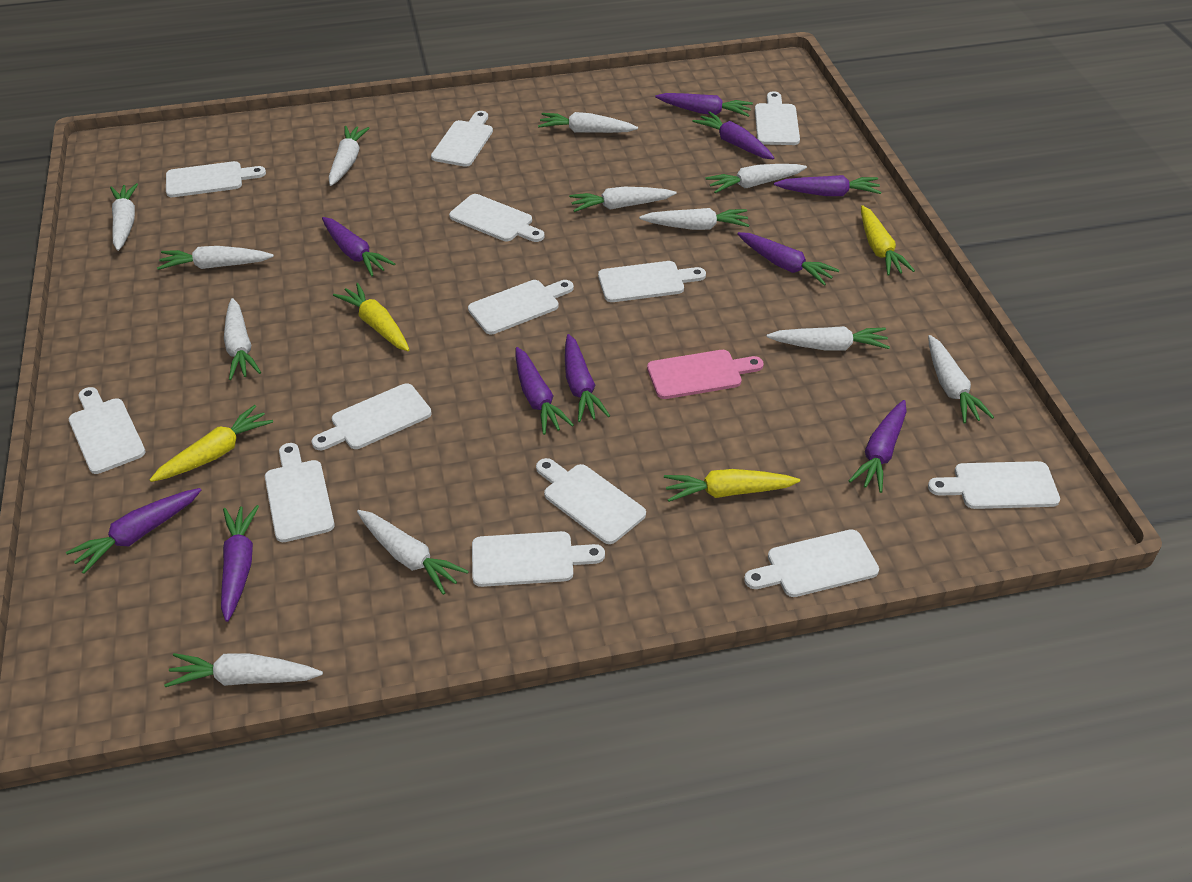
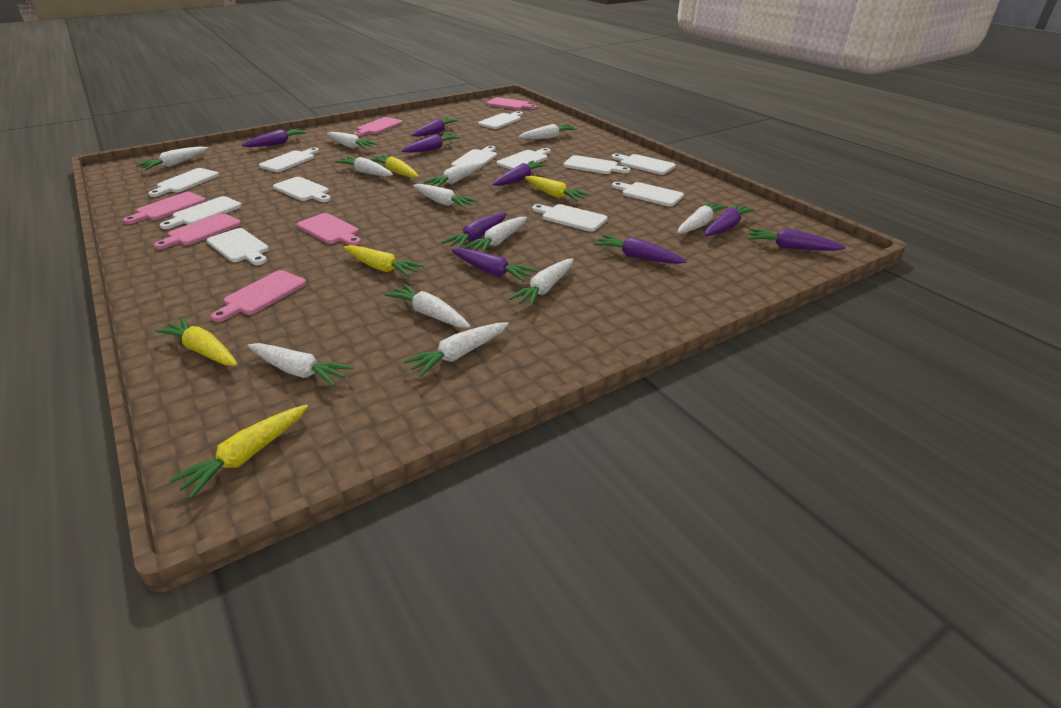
pink cutting board: [647,350,764,399] = 1 -> [123,192,206,224] [154,213,241,249] [211,270,307,322] [297,213,361,246] [354,117,403,137] [486,97,537,110] = 6
purple carrot: [66,488,201,574] [221,505,259,622] [322,217,395,277] [516,347,574,435] [565,334,610,422] [655,93,753,117] [692,111,774,159] [737,232,839,286] [774,175,881,196] [849,400,907,493] = 10 -> [242,128,307,147] [401,133,461,153] [411,118,459,137] [441,213,507,248] [452,248,537,282] [492,160,547,186] [594,234,687,264] [704,203,755,236] [748,228,846,251] = 9
white cutting board: [69,387,146,474] [166,161,266,197] [265,443,335,542] [311,383,432,450] [431,111,493,167] [449,194,544,242] [468,280,574,334] [472,531,605,587] [536,458,646,544] [598,261,706,302] [744,529,879,597] [755,91,800,145] [928,461,1060,509] = 13 -> [148,168,219,197] [160,196,242,229] [207,228,269,265] [259,148,319,172] [273,177,331,202] [451,146,497,170] [478,111,523,129] [496,148,551,170] [532,204,608,232] [563,155,631,174] [611,154,676,175] [612,182,684,206] = 12
yellow carrot: [150,405,273,482] [333,283,409,351] [664,469,800,502] [861,205,915,276] = 4 -> [155,317,238,366] [169,405,308,499] [343,245,424,277] [369,155,419,178] [525,176,590,202] = 5

